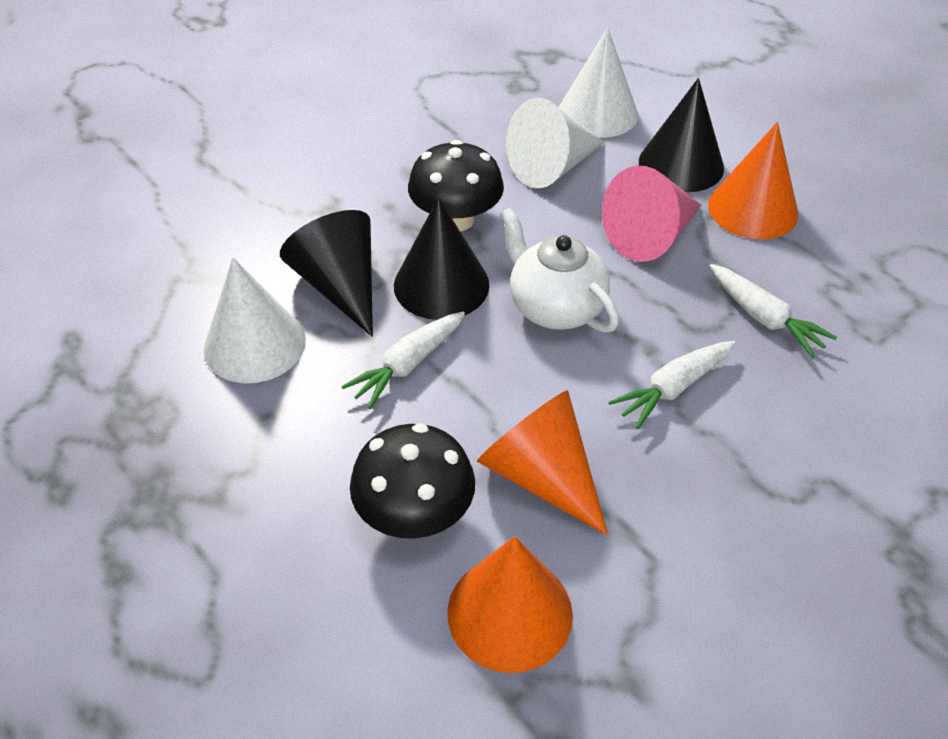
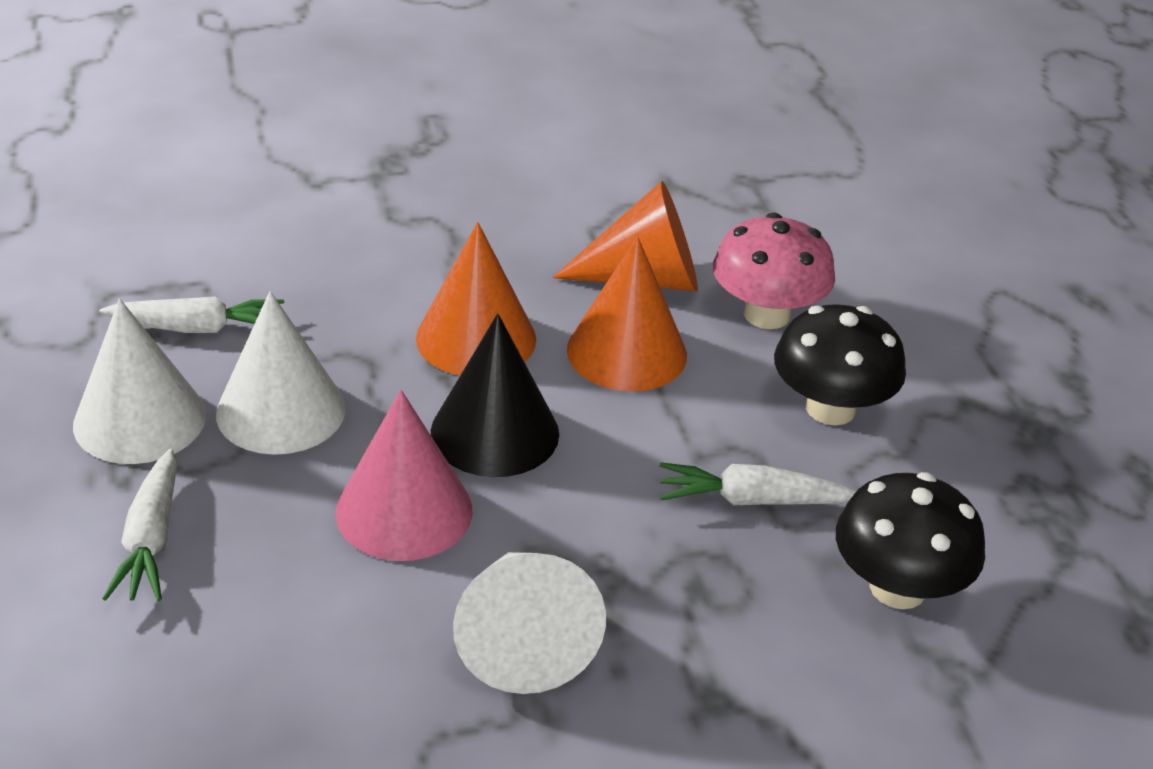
black cone: [280,210,373,337] [394,197,489,320] [639,78,724,192] = 3 -> [431,314,559,477] = 1
pink mushroom: none = 0 -> [713,213,835,329] = 1
white teapot: [500,208,619,333] = 1 -> none = 0

